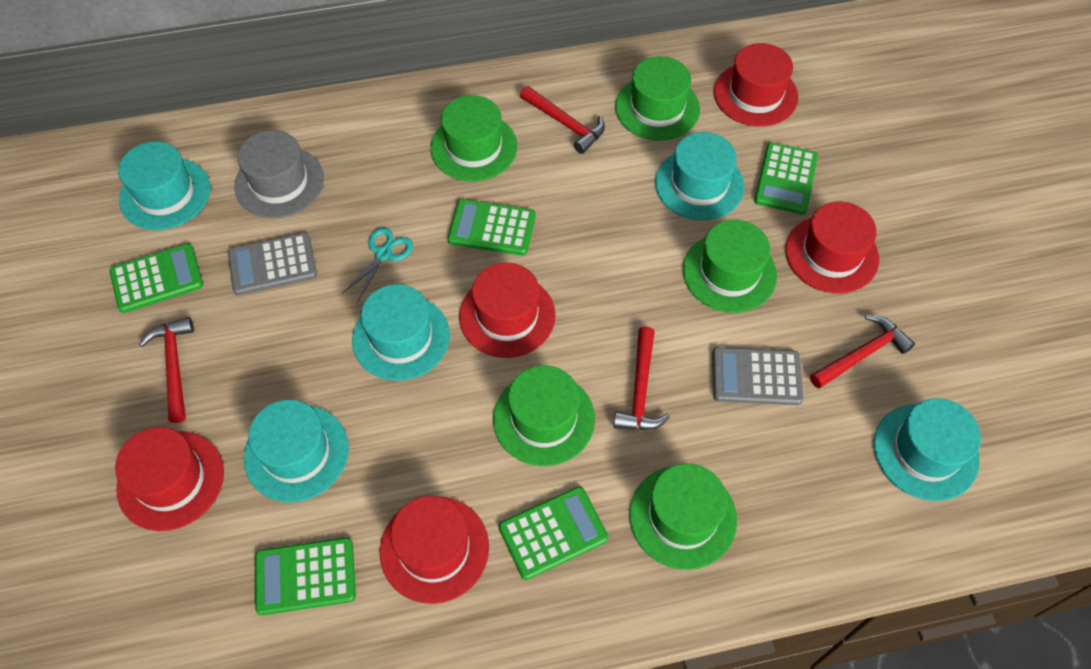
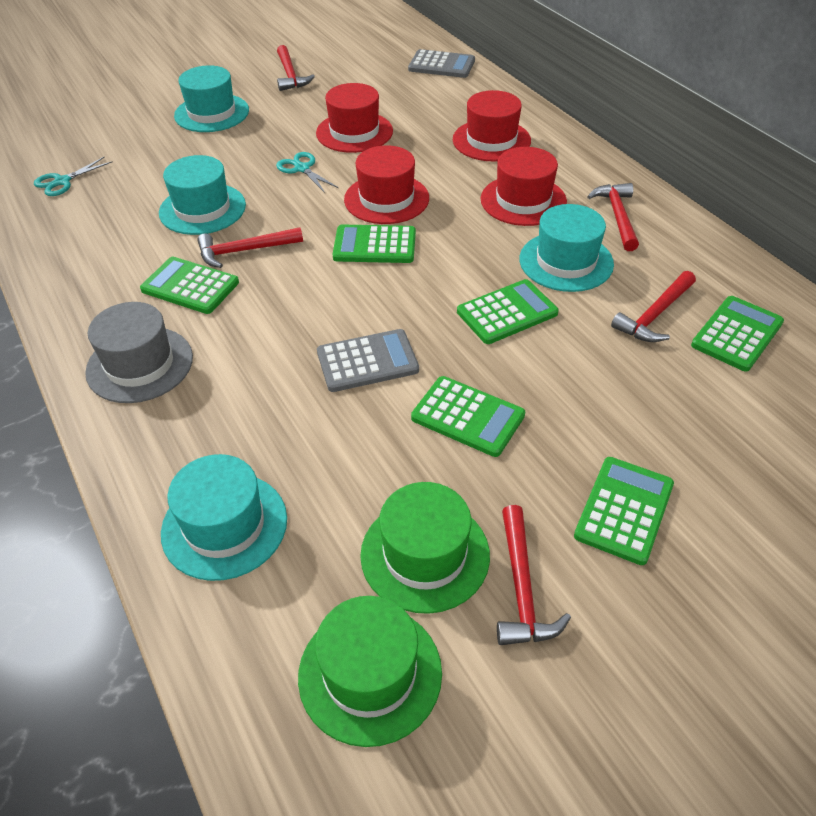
green calculator: [110,244,203,313] [255,537,356,615] [448,199,536,256] [499,486,608,580] [754,142,818,215] = 5 -> [140,257,239,314] [332,225,416,263] [411,376,525,457] [457,279,559,344] [574,457,674,565] [691,296,784,372] = 6
green hat: [430,95,517,182] [493,365,595,466] [615,56,700,141] [629,463,737,570] [683,220,777,313] = 5 -> [298,596,442,747] [360,482,490,614] = 2
red hammer: [139,317,194,423] [520,86,605,154] [613,326,670,430] [810,315,915,389] = 4 -> [197,227,303,268] [277,45,315,91] [497,505,571,645] [587,183,639,251] [611,271,696,342] = 5
red hat: [115,427,224,531] [380,496,489,604] [459,262,556,358] [714,43,798,127] [785,201,879,294] = 5 -> [316,83,393,153] [344,145,429,224] [453,90,531,162] [481,147,567,226] = 4
turquoise hat: [118,141,211,230] [244,400,349,502] [352,284,450,381] [655,132,744,221] [874,398,981,501] = 5 -> [159,155,246,235] [161,454,287,581] [174,65,249,132] [520,204,614,292] = 4
turquoise scissors: [342,228,413,302] = 1 -> [34,157,113,196] [276,152,339,193] = 2

